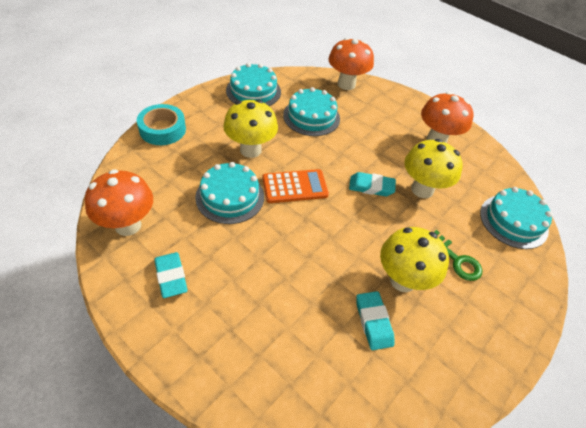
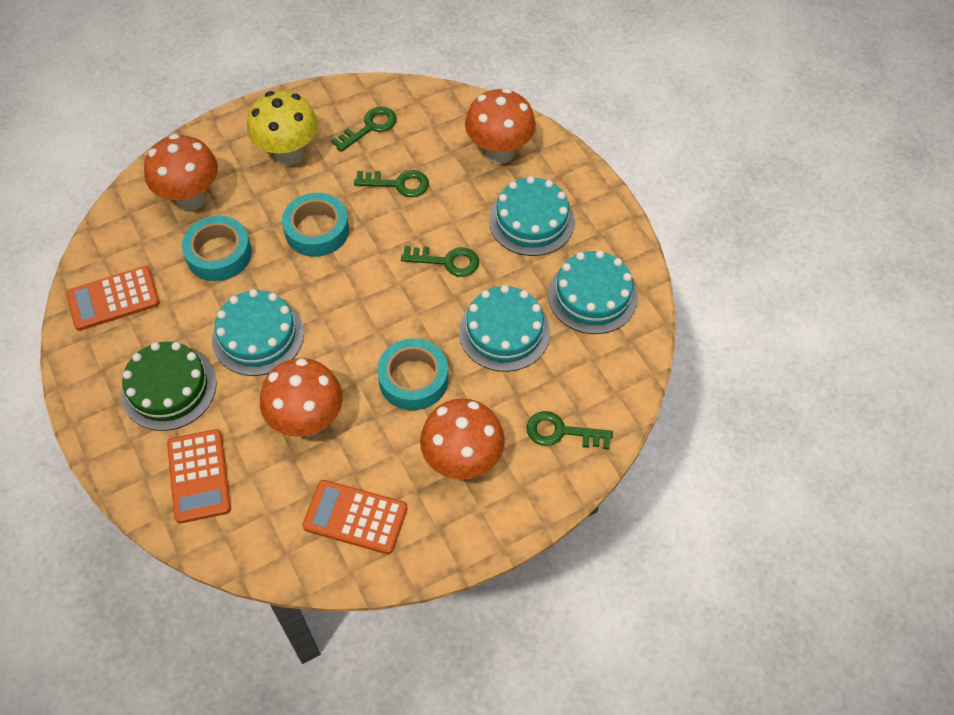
green cake: none = 0 -> [121,342,217,431] = 1
green key: [434,230,482,281] = 1 -> [331,107,397,152] [354,170,429,197] [401,246,479,277] [526,411,613,449] = 4
orange calculator: [262,169,329,203] = 1 -> [66,266,160,331] [167,429,231,524] [302,480,408,554] = 3
orange mushroom: [85,169,153,236] [328,38,374,90] [421,92,474,143] = 3 -> [144,134,218,211] [260,358,343,437] [420,398,505,480] [465,88,536,164] = 4
turquoise eraser: [154,252,188,298] [349,172,396,196] [356,291,394,350] = 3 -> none = 0
turquoise tape: [137,104,186,145] = 1 -> [182,216,252,281] [282,193,349,257] [377,338,448,410] = 3
yellow mushroom: [223,99,278,158] [380,227,449,292] [404,139,463,198] = 3 -> [247,91,318,166] = 1

